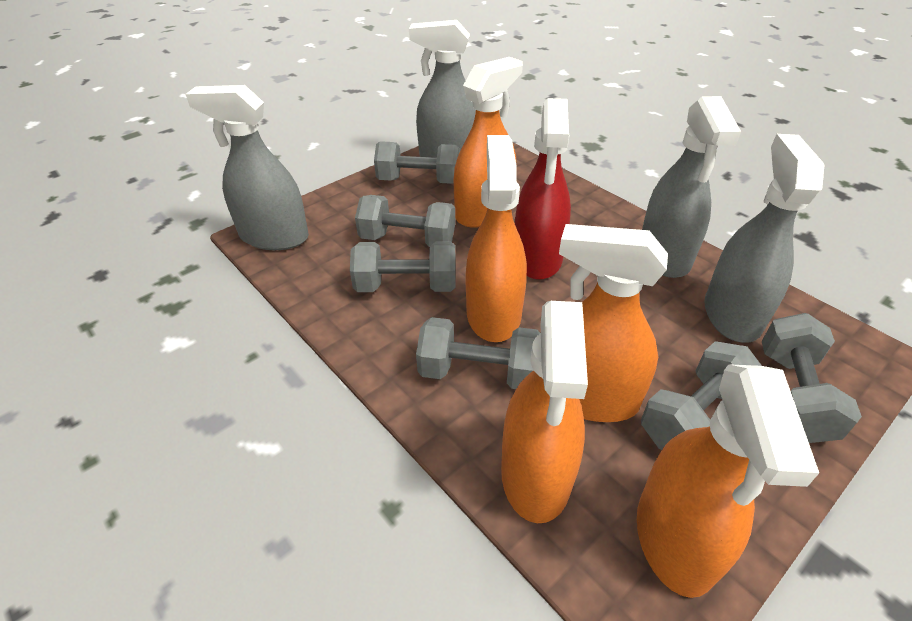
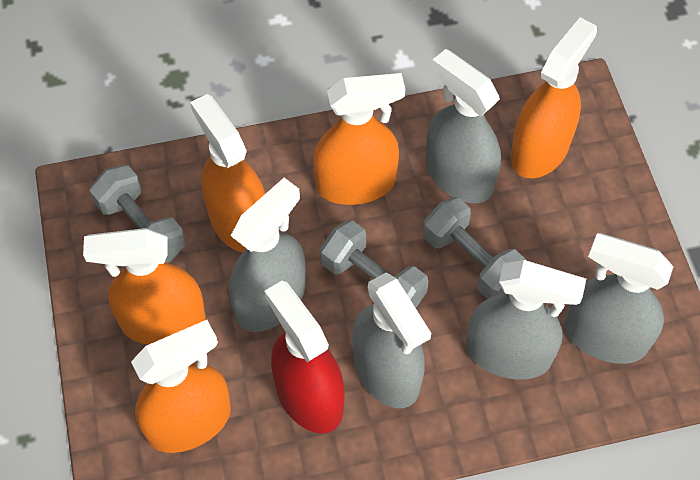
grey dumbbell: [350,242,456,292] [355,195,455,247] [374,141,460,184] [416,317,541,389] [641,341,762,450] [762,313,862,443] = 6 -> [89,165,186,263] [320,220,429,308] [423,197,527,299] = 3
grey spray bottle: [185,85,309,250] [409,20,476,158] [642,96,741,278] [704,134,825,343] = 4 -> [229,178,306,332] [353,272,431,408] [426,49,501,203] [466,260,586,380] [564,233,673,364] = 5

